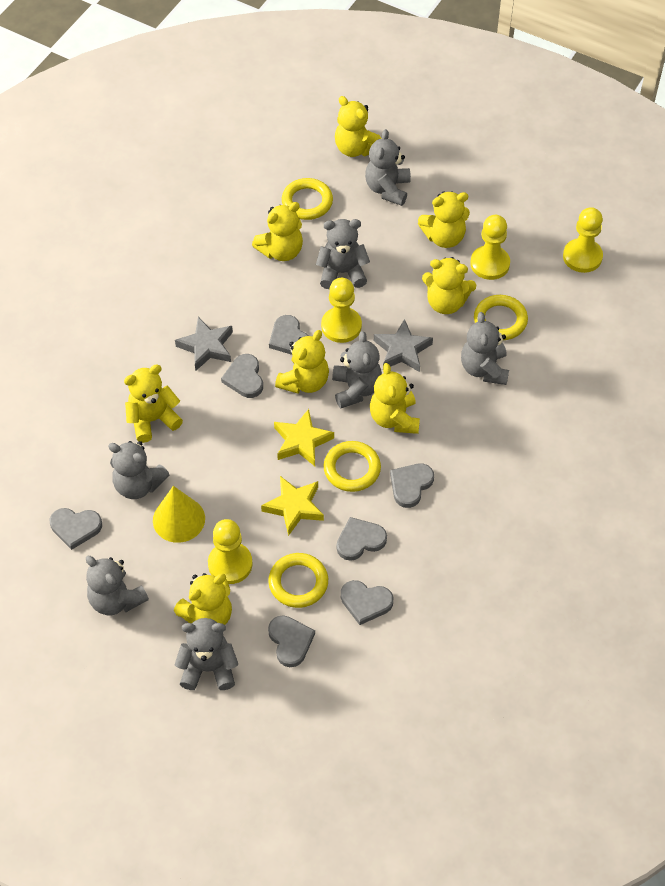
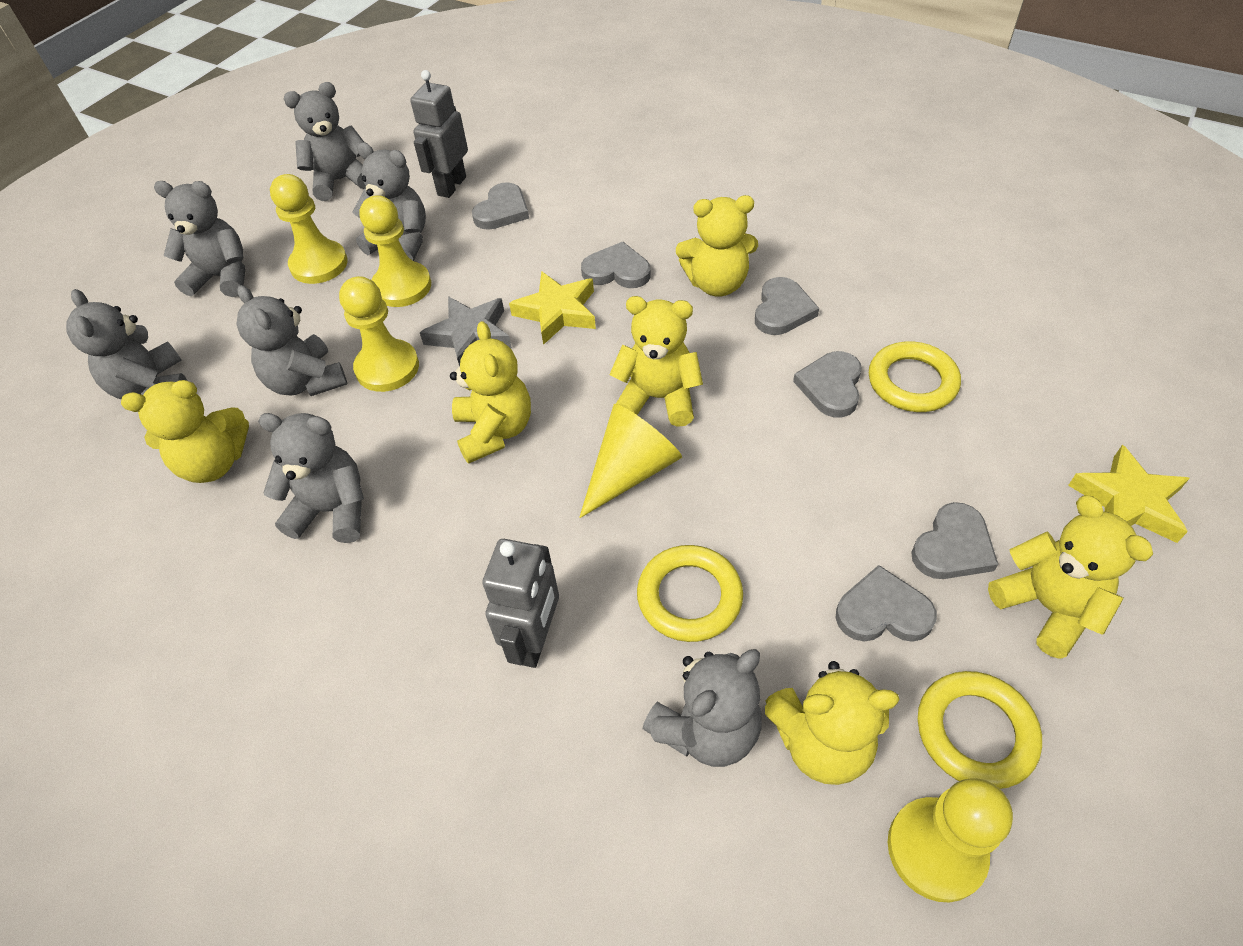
grey heart: [50,508,102,550] [221,354,263,398] [268,615,315,667] [269,315,309,355] [337,517,387,561] [341,580,394,625] [390,464,434,508] = 7 -> [472,182,529,230] [581,242,651,288] [755,277,819,335] [793,351,862,417] [836,565,937,642] [911,502,998,579] = 6
grey robot: none = 0 -> [410,70,468,198] [482,539,559,668] = 2
grey star: [175,317,233,371] [374,319,433,372] = 2 -> [420,296,512,366] = 1
yellow ring: [268,553,328,608] [282,178,333,220] [323,441,381,492] [474,295,528,340] = 4 -> [637,545,743,642] [869,342,961,412] [918,671,1042,789] = 3
yellow teddy bear: [124,364,183,443] [174,573,232,625] [252,202,303,261] [275,330,329,394] [335,96,382,157] [370,363,420,434] [418,191,470,248] [422,257,476,314] = 8 -> [121,380,249,483] [450,321,531,464] [609,296,703,427] [676,195,758,297] [765,661,899,785] [988,495,1153,659] = 6

